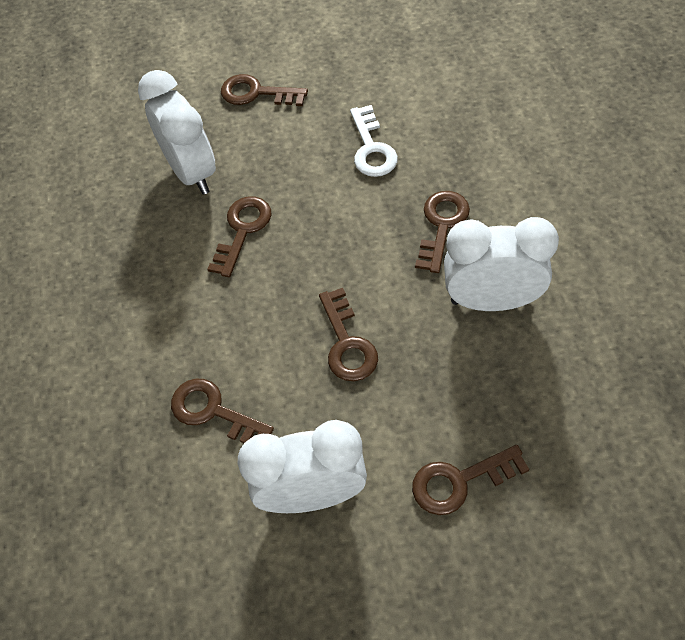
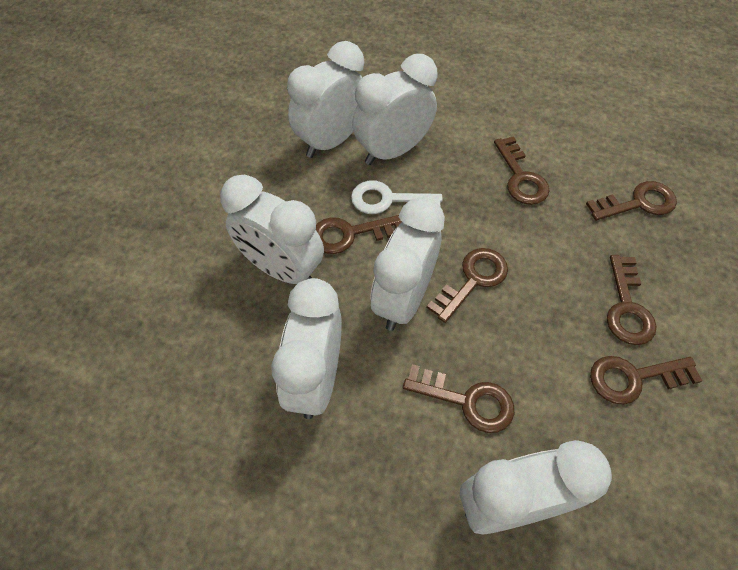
brown key: [171,379,274,443] [207,196,271,277] [221,74,308,106] [319,288,378,381] [412,445,530,515] [415,191,470,273] = 6 -> [316,215,402,254] [403,364,514,433] [427,248,508,323] [494,136,550,205] [586,181,677,221] [590,356,702,405] [607,255,656,345] = 7
white clock: [138,70,216,195] [238,420,367,513] [444,217,559,311] = 3 -> [220,175,324,284] [271,278,342,419] [287,41,365,158] [352,54,438,165] [370,197,445,331] [460,440,612,534] = 6

